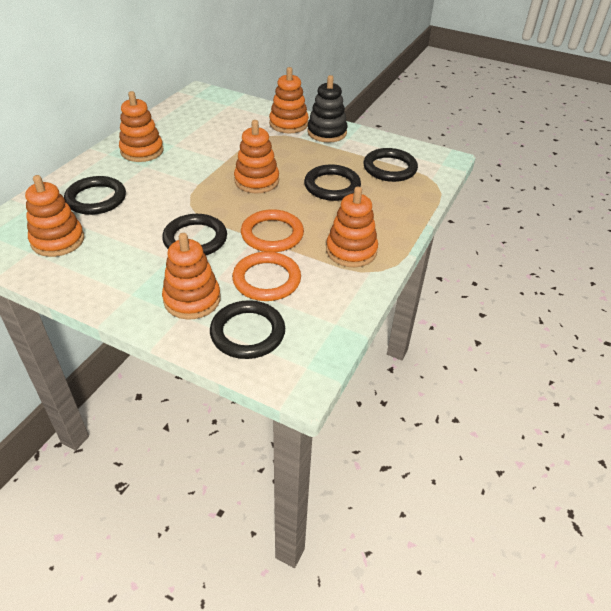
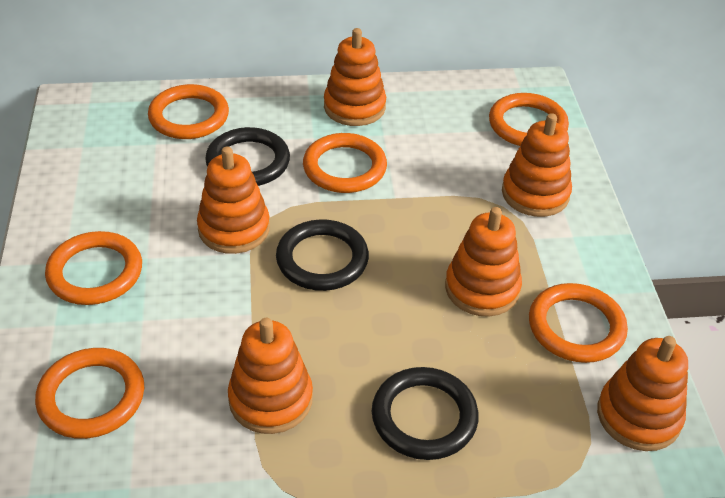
black ring: [64,176,126,215] [162,214,227,255] [210,300,285,359] [304,164,361,201] [364,148,418,182] = 5 -> [205,127,290,186] [276,219,369,291] [372,367,479,460] = 3
black stacking toy: [307,75,348,142] = 1 -> none = 0
orange ring: [232,251,301,301] [241,209,304,252] = 2 -> [35,348,144,439] [45,231,142,305] [148,84,229,139] [303,133,387,193] [489,93,569,146] [529,283,628,363] = 6

